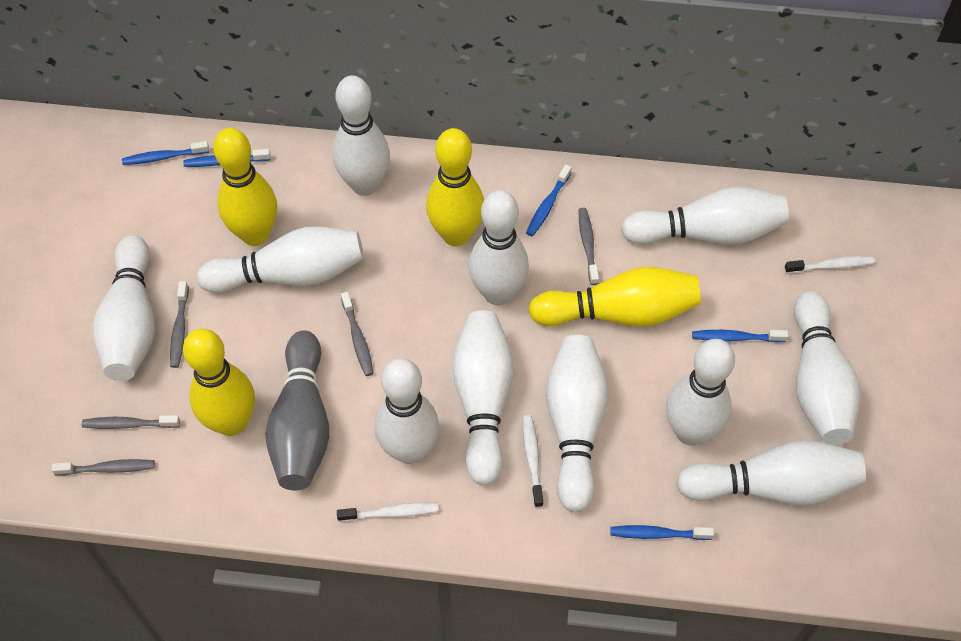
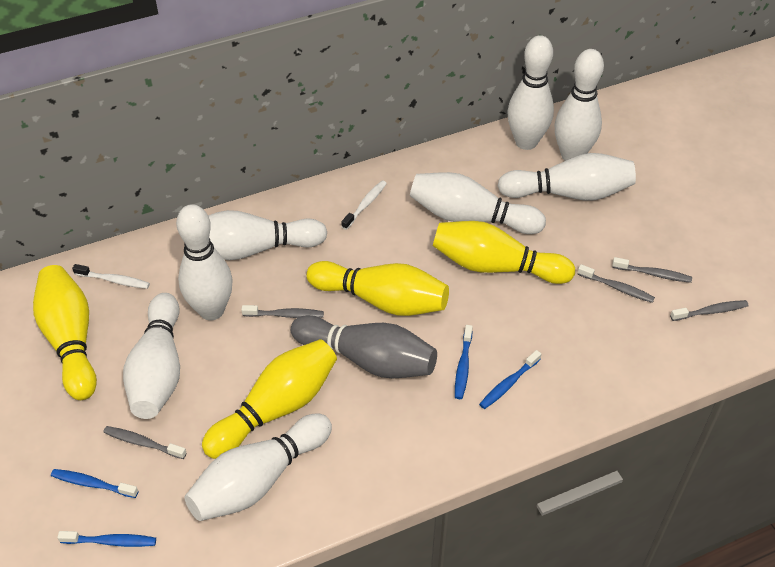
blue toothbrush: [122,141,209,165] [183,149,271,167] [526,164,572,236] [610,525,714,540] [692,330,788,342] = 5 -> [51,469,138,498] [57,531,156,547] [455,325,473,399] [479,350,541,409] = 4
white bowling pin: [92,235,155,381] [197,226,364,293] [333,75,390,196] [375,358,439,464] [452,311,514,485] [469,190,529,305] [546,335,609,512] [621,187,789,245] [666,339,735,446] [676,440,866,505] [794,291,861,445] = 11 -> [123,293,180,419] [176,204,233,320] [184,413,332,521] [208,210,327,260] [410,172,546,234] [498,153,636,201] [508,35,554,150] [555,49,604,161] = 8
white toothbrush: [337,502,439,522] [523,415,543,508] [785,256,875,273] = 3 -> [72,264,150,289] [341,181,387,230] = 2

